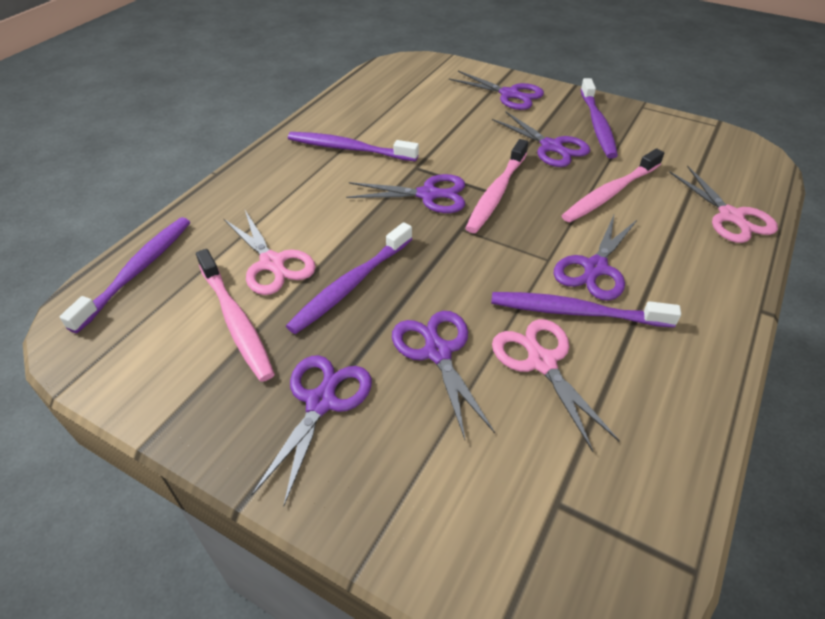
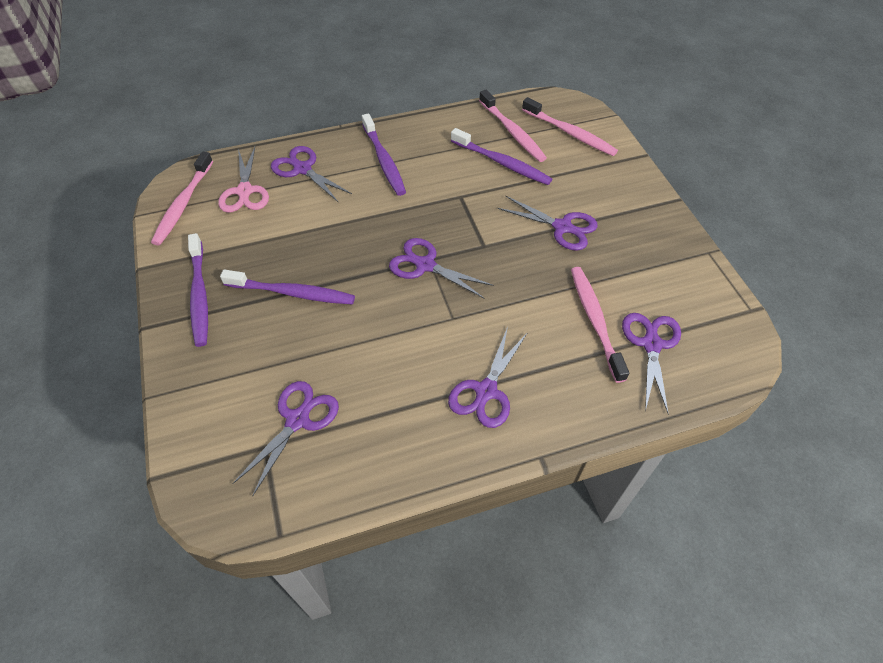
pink scissors: [224,210,316,295] [492,319,620,452] [669,166,778,243] = 3 -> [218,147,269,213] = 1
pink toothbrush: [196,249,275,382] [465,139,528,233] [561,149,664,222] = 3 -> [151,152,213,246] [479,90,547,162] [522,97,618,156] [571,267,629,383] = 4
purple toothbrush: [60,217,190,333] [286,222,412,334] [288,132,419,161] [491,292,681,328] [580,78,618,158] = 5 -> [188,233,208,347] [220,270,355,305] [362,113,406,196] [451,128,552,185] = 4

